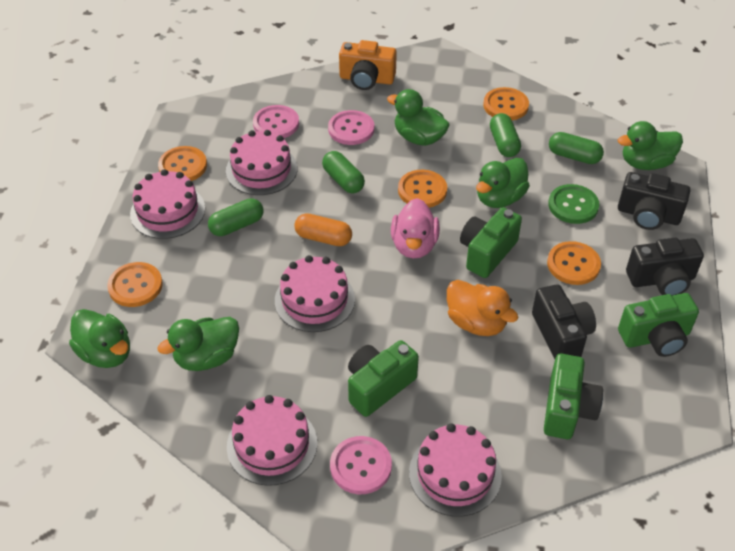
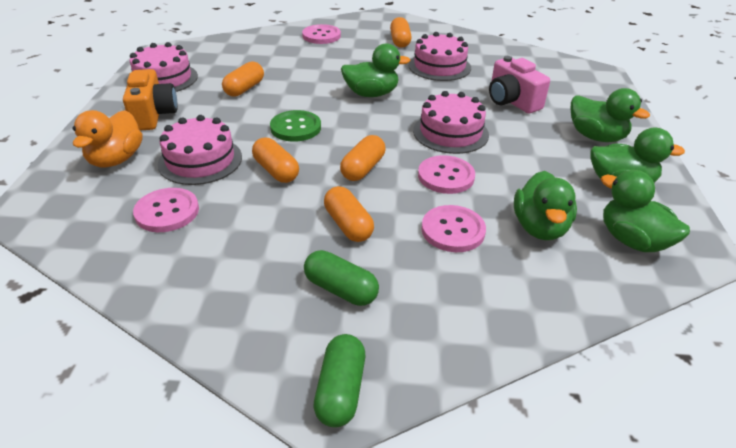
black camera: [532,284,596,359] [618,172,690,230] [626,238,704,295] = 3 -> none = 0
green camera: [348,340,419,417] [460,207,522,278] [544,354,603,439] [618,293,699,357] = 4 -> none = 0
green capsule: [208,198,263,236] [322,151,365,193] [490,113,521,157] [549,132,604,164] = 4 -> [304,250,379,306] [313,334,365,428] = 2
orange button: [107,262,163,307] [158,146,207,181] [398,169,447,208] [483,87,529,120] [547,241,601,285] = 5 -> none = 0
orange capsule: [294,213,352,246] = 1 -> [222,61,264,97] [252,138,299,183] [324,186,374,242] [340,135,385,181] [390,17,412,48] = 5
pink button: [253,105,299,138] [328,110,374,145] [330,436,392,494] = 3 -> [133,188,199,232] [302,24,341,44] [418,155,475,194] [421,205,486,252] = 4
pink cake: [130,169,205,239] [226,130,297,195] [227,395,317,486] [275,255,355,332] [409,423,502,517] = 5 -> [130,42,198,92] [158,115,242,185] [408,32,471,81] [413,91,489,154] = 4
pink camera: none = 0 -> [489,56,550,113] = 1
pink duck: [391,198,440,259] = 1 -> none = 0

